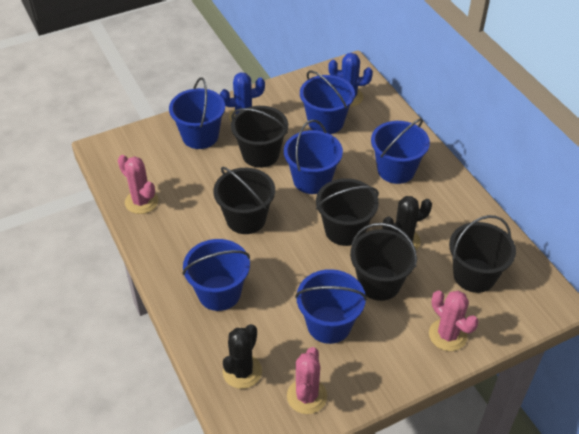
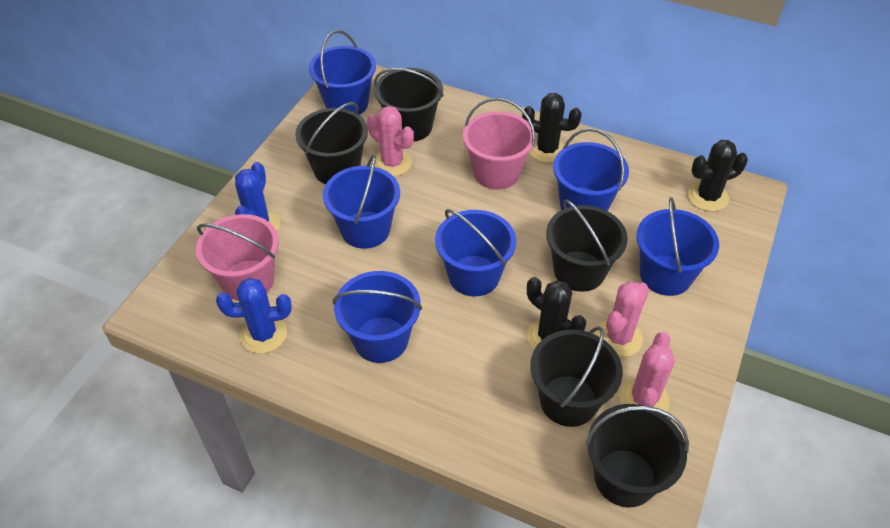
black cactus: [223,324,262,389] [382,196,432,250] = 2 -> [522,93,582,163] [527,277,586,349] [688,140,748,211] = 3
pink bucket: none = 0 -> [196,214,279,301] [463,97,535,190] = 2

